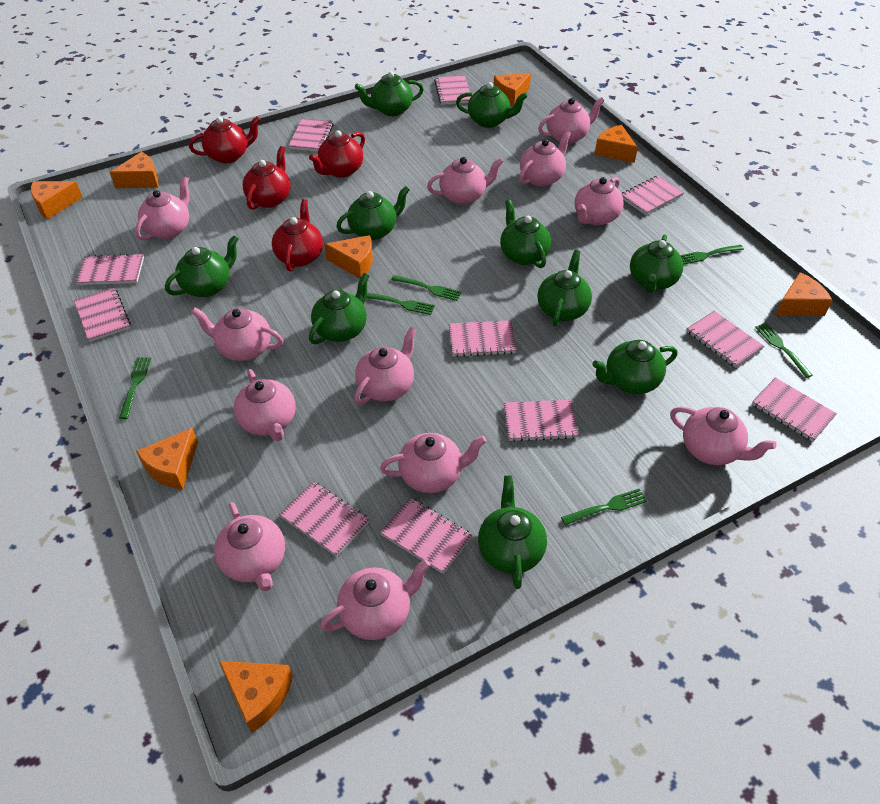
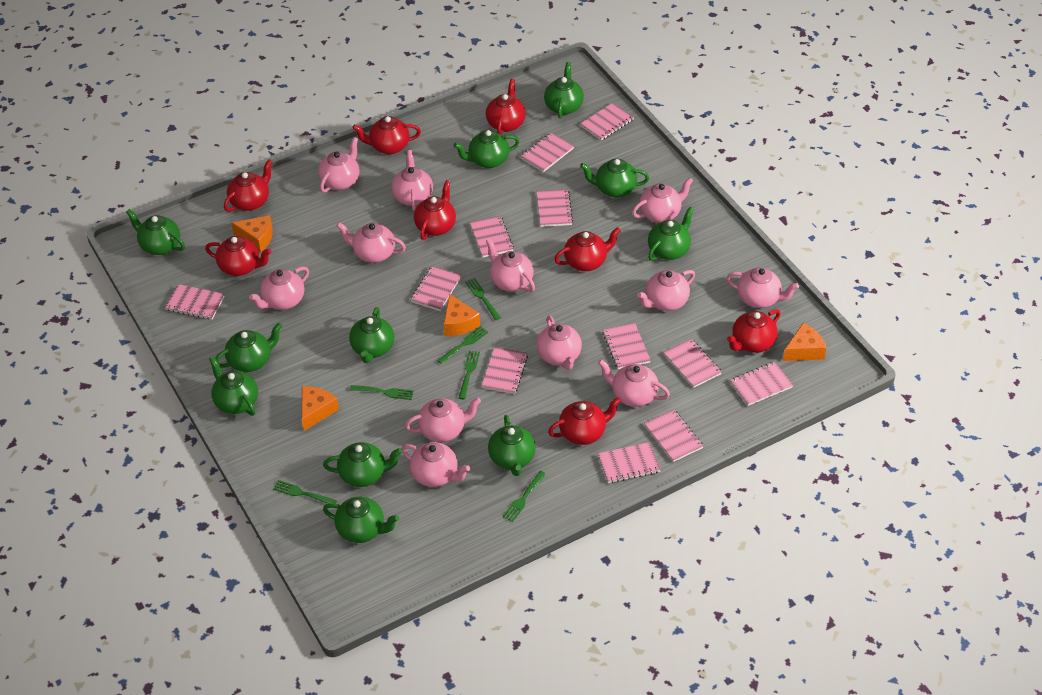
green teapot: [165,235,239,297] [309,273,369,344] [336,186,410,240] [355,71,424,116] [456,82,528,128] [478,475,547,589] [500,199,551,268] [537,250,592,326] [592,340,677,394] [630,234,683,293] = 10 -> [126,209,185,255] [209,356,258,416] [215,323,282,372] [323,442,402,487] [323,497,399,543] [349,307,394,363] [454,130,520,168] [488,415,536,476] [544,62,584,118] [580,159,649,197] [648,207,694,261] = 11
orange cheese: [31,181,83,220] [110,152,159,188] [136,428,198,489] [219,661,293,733] [324,235,373,279] [494,73,531,106] [594,125,638,163] [776,272,833,316] = 8 -> [232,215,273,252] [302,386,339,431] [444,294,480,336] [783,323,827,361] = 4
pink notebook: [74,288,131,342] [76,253,144,285] [279,481,369,557] [289,118,334,151] [380,497,472,574] [434,75,471,105] [449,320,517,357] [504,400,579,442] [622,175,684,215] [687,311,764,368] [752,377,837,442] = 11 -> [165,284,225,320] [410,266,461,311] [470,216,514,257] [481,347,528,394] [520,133,574,172] [537,189,573,227] [580,103,634,141] [598,442,661,483] [602,323,651,369] [644,409,703,462] [663,338,722,388] [730,362,793,406] = 12
red teapot: [189,116,261,163] [242,146,291,210] [272,199,323,272] [309,130,365,178] = 4 -> [205,236,271,276] [224,159,273,212] [352,116,421,154] [414,180,456,240] [486,79,526,135] [548,397,621,445] [554,227,621,271] [727,309,780,353] = 8

